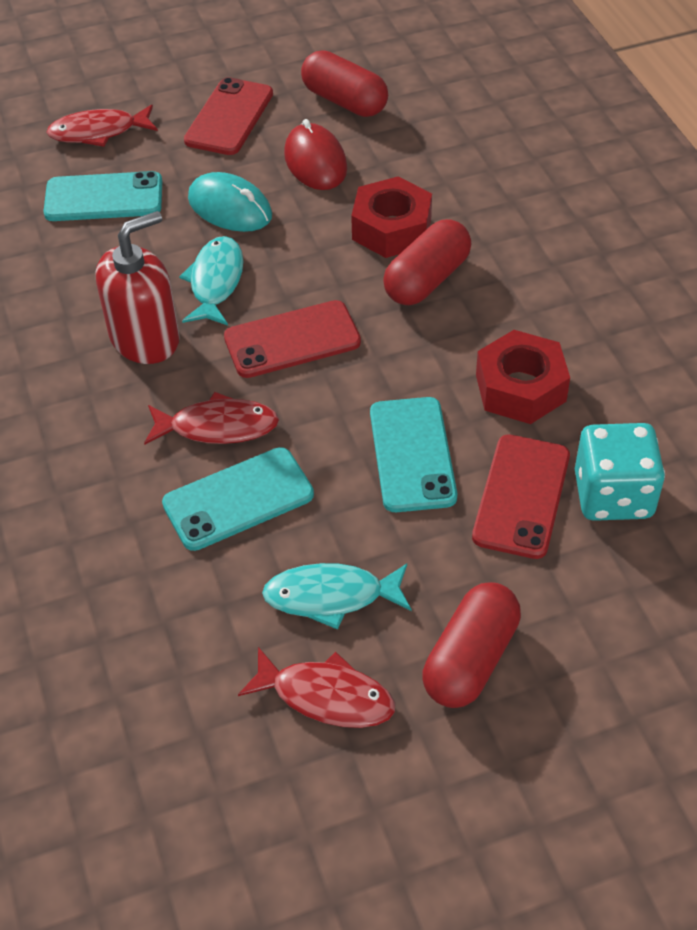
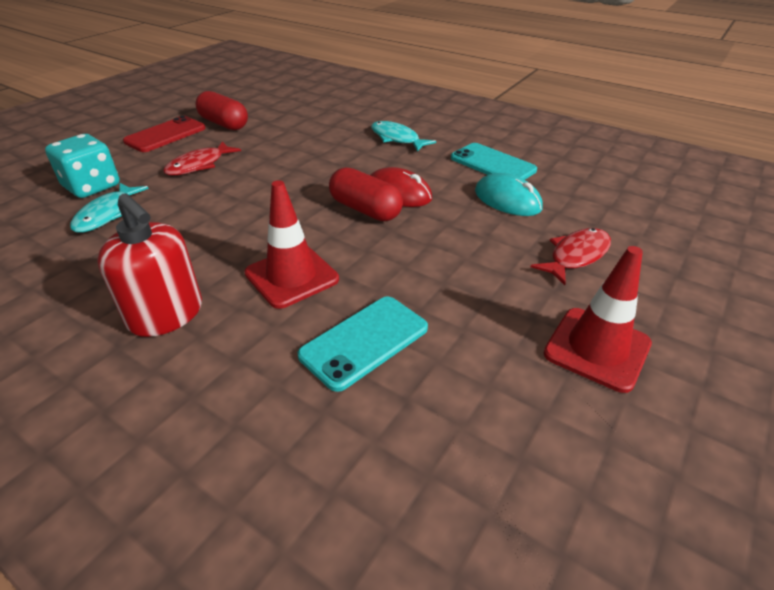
red capsule: [301,50,388,117] [383,219,471,305] [423,582,521,708] = 3 -> [195,91,248,130] [329,167,403,221] = 2
red fish: [46,104,158,147] [144,392,279,444] [238,647,395,728] = 3 -> [163,141,241,176] [531,228,611,285] = 2
red nut: [351,177,432,258] [476,330,570,424] = 2 -> none = 0
red phone: [184,77,273,155] [224,300,361,378] [472,434,570,559] = 3 -> [123,116,206,152] = 1
red traffic cone: none = 0 -> [244,180,339,309] [544,246,652,393] = 2
turquoise phone: [43,171,162,221] [162,447,314,551] [370,397,457,512] = 3 -> [298,296,428,392] [451,143,537,180] = 2

